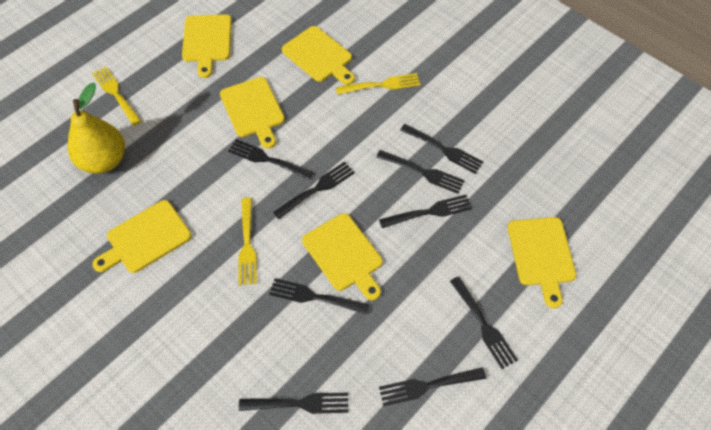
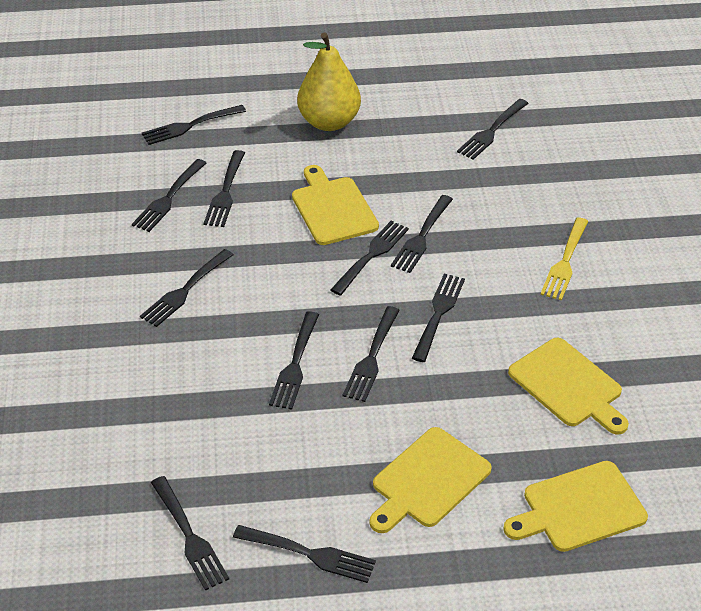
black fork: [228,139,314,180] [239,393,348,414] [269,278,370,315] [273,162,355,219] [376,150,465,194] [379,195,472,228] [379,367,486,406] [400,124,483,174] [450,276,518,369] = 9 -> [132,159,206,232] [140,249,234,327] [142,105,246,145] [151,476,229,591] [203,150,245,227] [233,525,376,583] [269,311,319,410] [331,221,409,296] [343,306,400,402] [391,195,453,273] [412,274,465,362] [457,99,529,160] = 12
yellow cutting board: [92,200,192,273] [182,14,232,78] [220,77,285,149] [282,26,355,85] [302,213,383,300] [508,217,576,308] = 6 -> [292,165,379,245] [369,427,492,533] [503,461,648,552] [508,338,629,435] = 4
yellow fork: [92,66,141,126] [238,198,257,285] [336,73,421,95] = 3 -> [540,217,588,300] = 1

